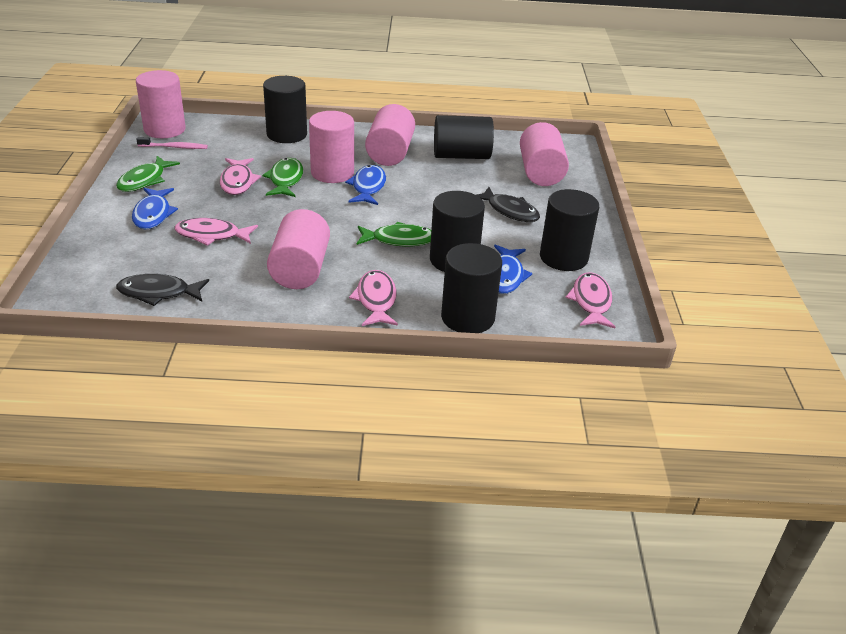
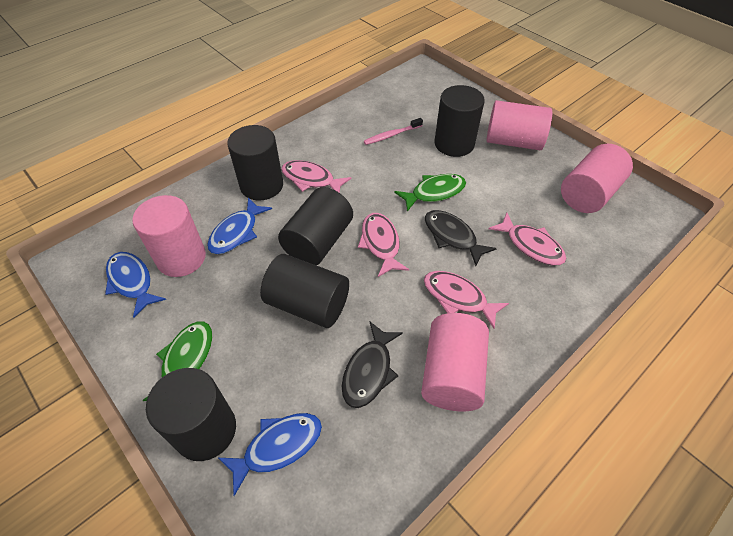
green fish: [116,156,180,192] [262,158,303,197] [357,222,431,247] = 3 -> [143,321,212,401] [394,174,466,212] = 2
pink cylinder: [136,70,186,138] [267,209,330,289] [309,111,354,183] [365,104,415,166] [520,122,569,186] = 5 -> [132,195,206,277] [421,313,489,411] [486,100,552,150] [561,144,633,213] = 4

